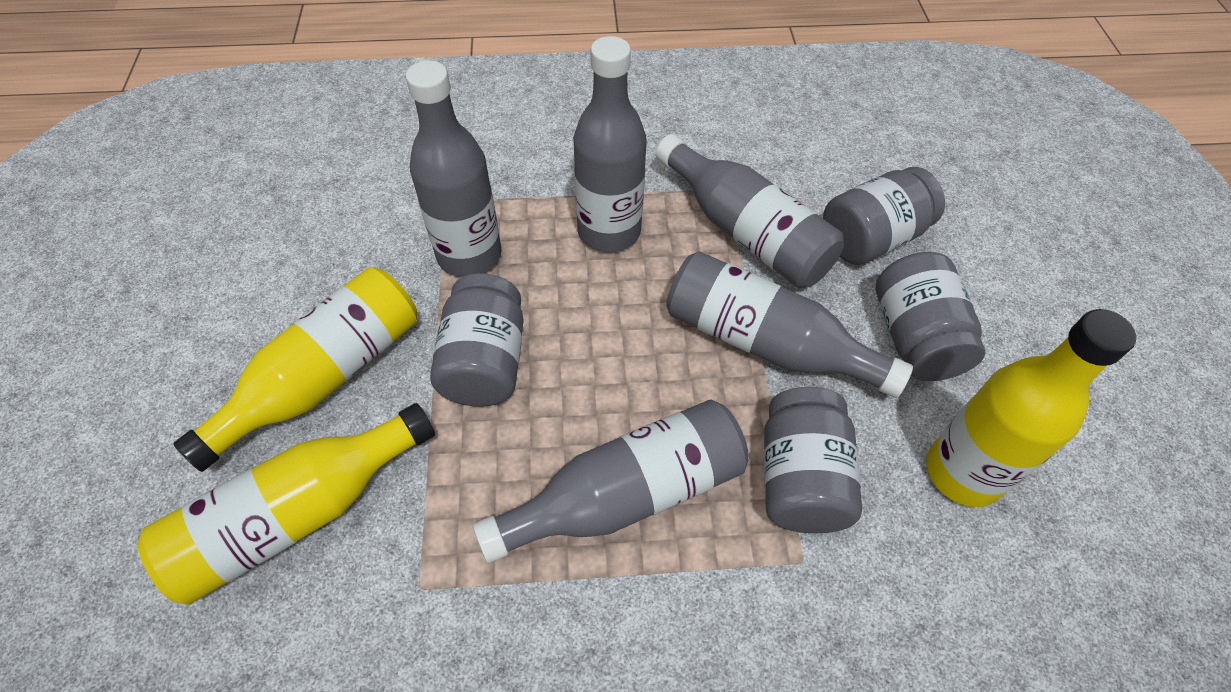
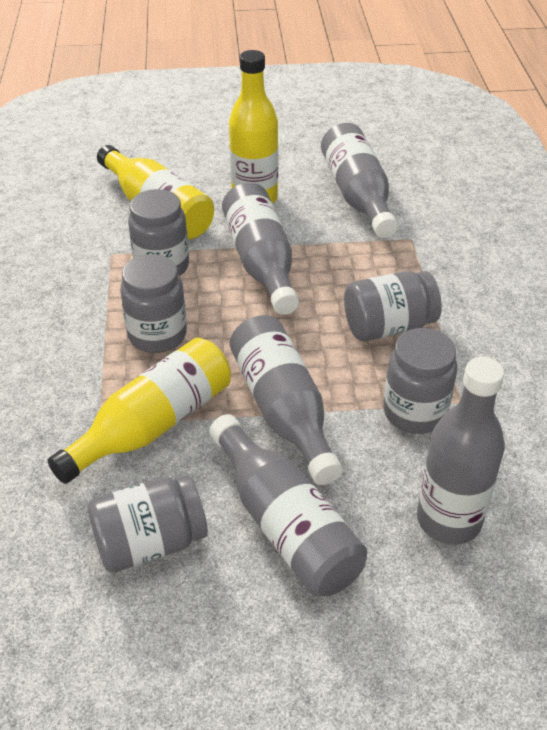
grey jar: [430,273,524,407] [764,387,862,533] [823,167,945,265] [875,252,986,381] = 4 -> [88,475,208,572] [120,254,187,353] [128,189,189,276] [344,271,442,341] [383,328,457,434] = 5

